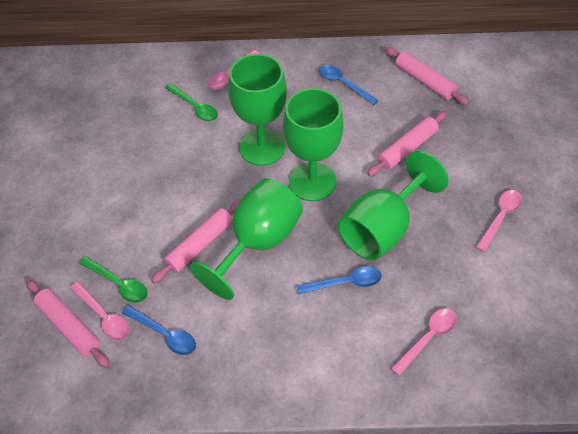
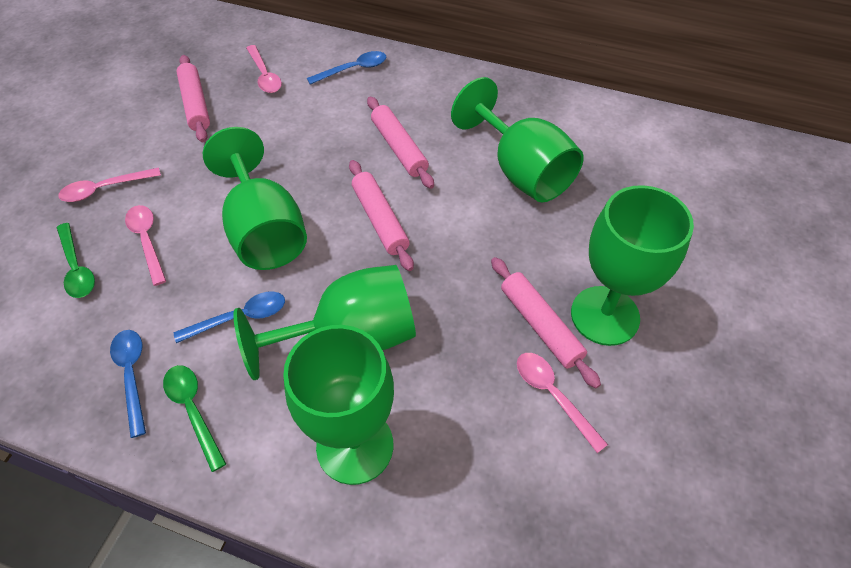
green goblet: [190,178,303,300] [228,54,287,166] [283,88,344,201] [338,151,449,261] = 4 -> [203,127,307,270] [233,265,416,380] [283,325,394,485] [451,77,584,202] [571,185,694,346] = 5

